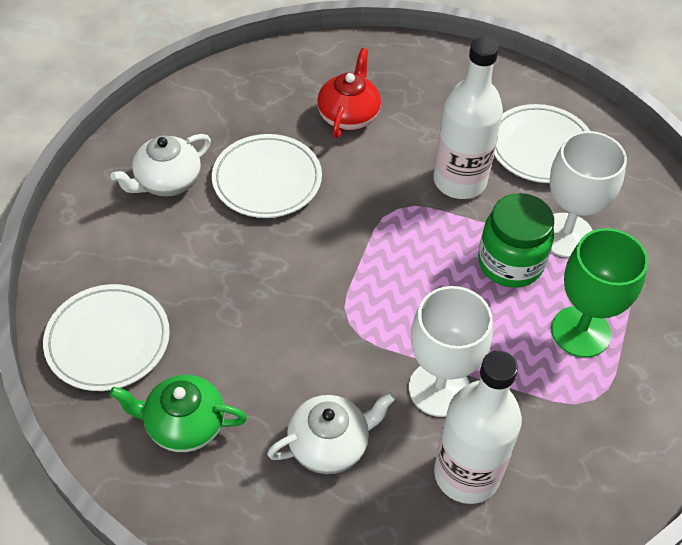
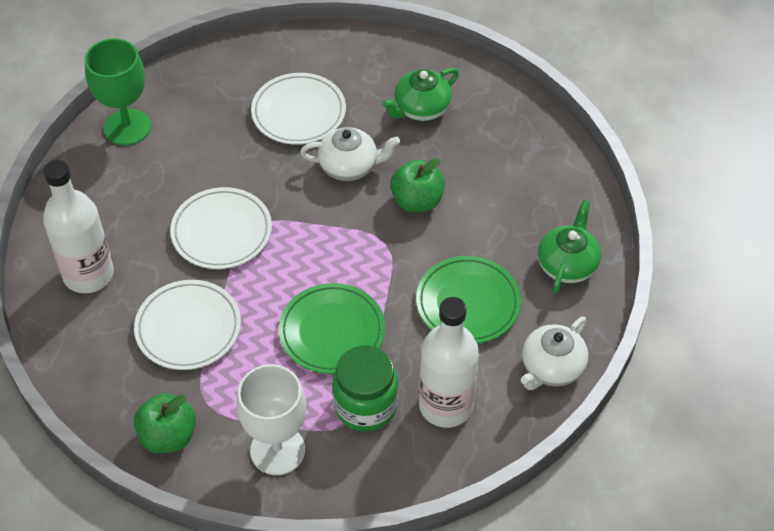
green apple: none = 0 -> [134,393,196,453] [390,158,445,212] = 2
green plate: none = 0 -> [279,283,385,374] [416,256,521,343] = 2
green teapot: [109,375,247,452] = 1 -> [382,68,459,121] [538,200,601,293] = 2
red teapot: [317,48,381,138] = 1 -> none = 0
white goblet: [409,286,493,417] [550,131,627,258] = 2 -> [237,364,306,475] = 1

